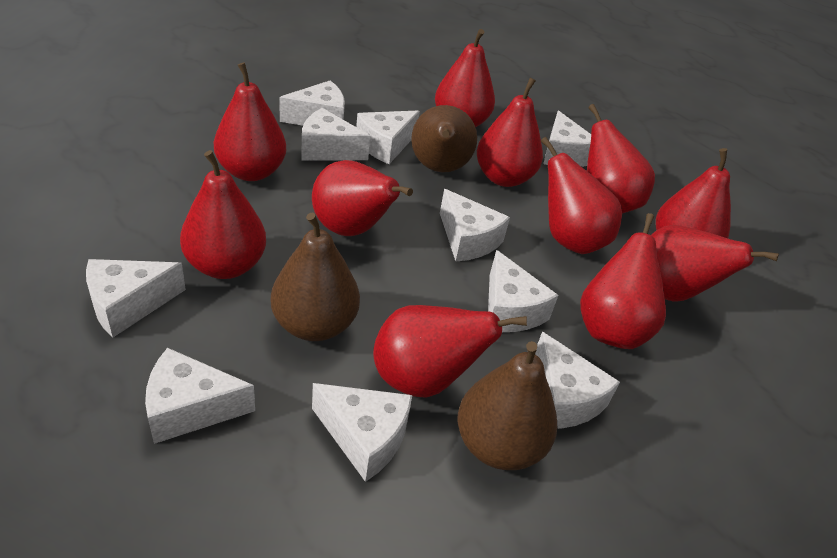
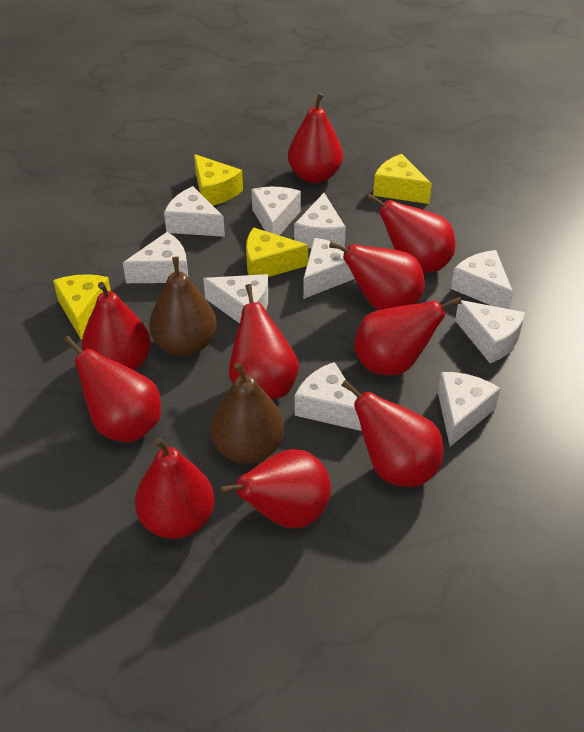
brown pear: [271,213,360,341] [411,105,477,172] [458,341,557,470] = 3 -> [149,256,217,356] [210,362,285,464] = 2
red pear: [180,150,266,279] [214,63,286,181] [312,160,413,236] [373,305,527,398] [435,29,495,127] [477,78,543,187] [541,137,622,254] [580,213,666,349] [587,104,655,214] [651,225,779,302] [656,148,731,238] = 11 -> [64,336,161,442] [81,282,151,371] [135,438,215,539] [220,449,331,528] [229,284,299,399] [288,93,343,183] [329,242,425,310] [341,380,443,487] [354,297,462,375] [367,194,456,273] = 10
yellow cheese: none = 0 -> [53,274,111,340] [194,154,243,206] [246,227,308,277] [373,154,432,204] = 4

